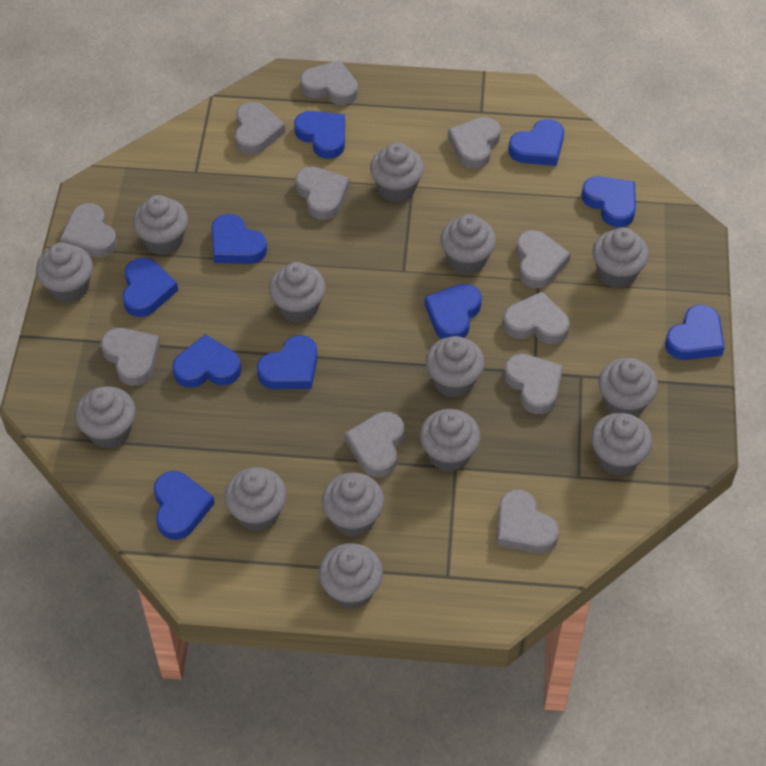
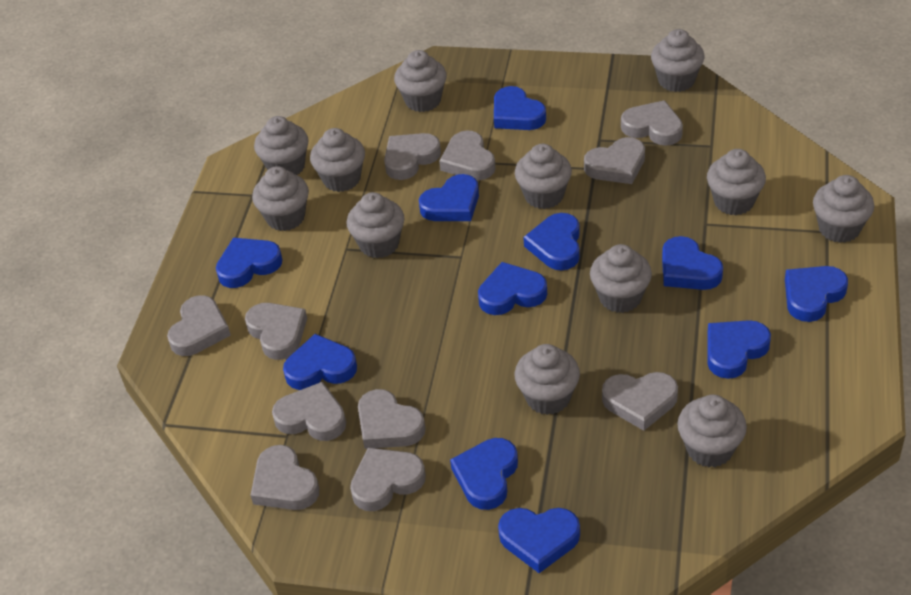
blue heart: [122,258,178,317] [154,471,215,540] [172,334,241,388] [211,214,267,264] [257,335,318,389] [294,111,345,159] [424,284,482,339] [508,119,564,166] [581,176,636,227] [665,305,725,360] = 10 -> [216,238,283,288] [283,334,357,390] [419,174,479,221] [450,438,518,510] [478,262,547,315] [494,86,546,130] [498,508,580,573] [523,213,580,270] [662,236,723,290] [707,320,771,379] [785,266,848,322] = 11
grey cupcake: [36,242,93,303] [75,386,136,449] [133,195,188,255] [224,467,287,531] [269,262,326,323] [319,543,383,609] [322,472,384,537] [370,142,424,202] [420,409,481,472] [426,336,485,398] [440,214,496,275] [591,413,652,476] [593,227,649,288] [598,358,658,416] = 14 -> [252,166,309,231] [254,116,309,175] [310,128,365,192] [346,192,405,258] [394,50,447,112] [514,344,580,415] [515,144,572,209] [590,244,652,313] [651,29,705,92] [677,395,747,467] [707,149,766,215] [813,175,874,243] = 12

